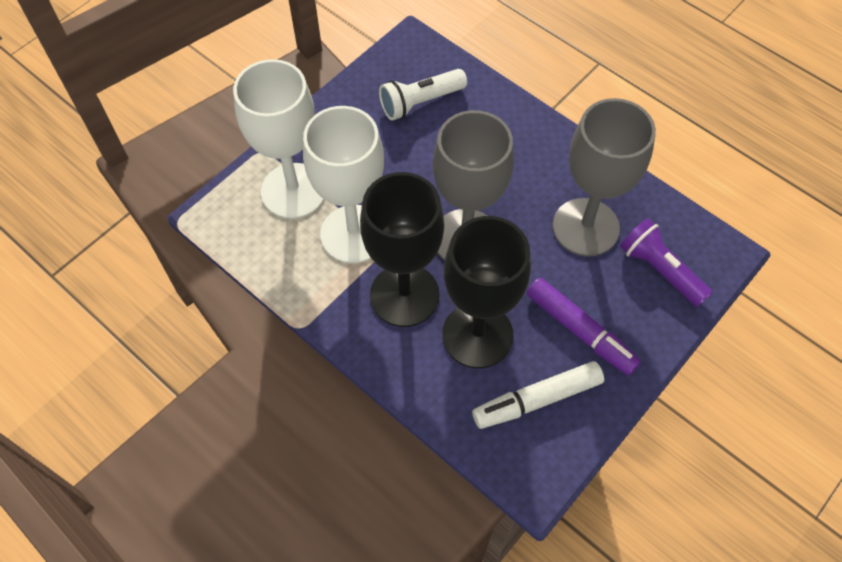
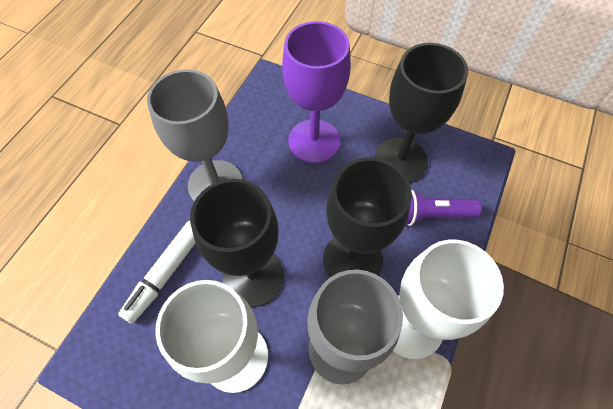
black goblet: [360,172,444,327] [442,216,531,368] = 2 -> [190,179,284,307] [323,158,412,277] [374,43,468,183] = 3
purple goblet: none = 0 -> [282,21,351,163] = 1
purple marker: [527,278,641,376] = 1 -> none = 0
white flashlight: [379,69,467,120] = 1 -> none = 0

